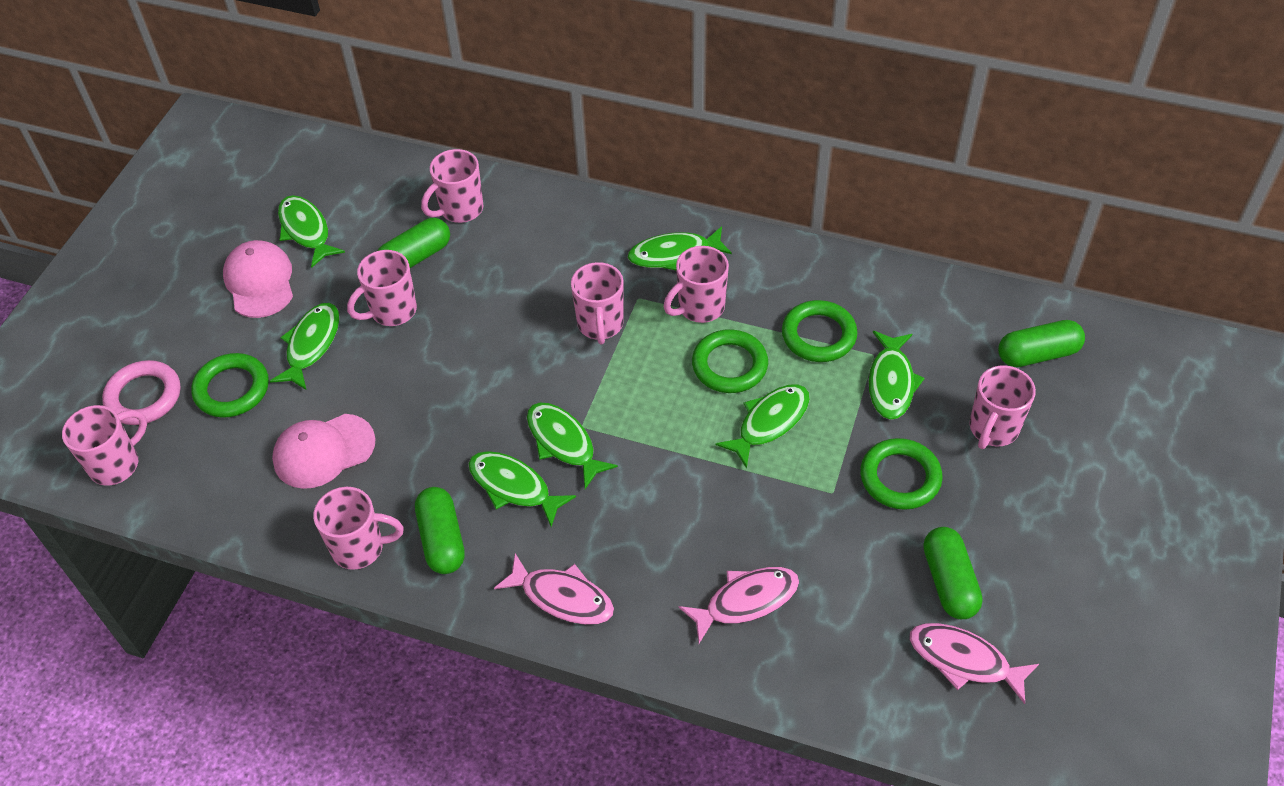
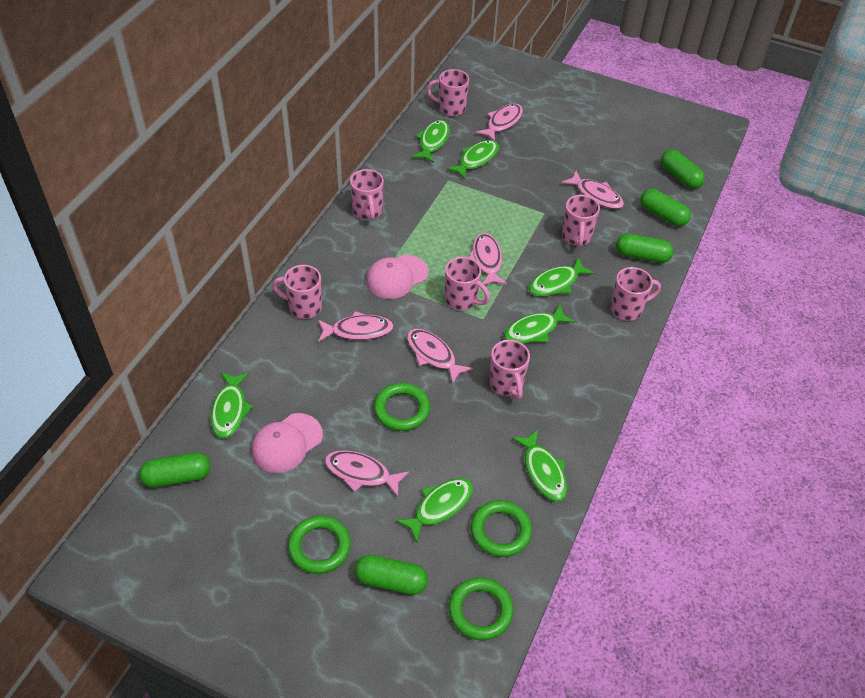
green capsule: [378,218,450,268] [415,487,465,574] [923,527,983,619] [998,320,1085,367] = 4 -> [139,452,210,488] [355,555,428,595] [616,234,674,263] [640,189,691,226] [661,150,705,189] = 5
pink fish: [494,553,614,625] [678,567,799,643] [909,623,1039,704] = 3 -> [318,311,394,342] [325,450,409,497] [407,329,473,384] [469,233,507,285] [476,104,523,141] [562,171,624,209] = 6
pink ring: [102,360,181,425] = 1 -> none = 0

